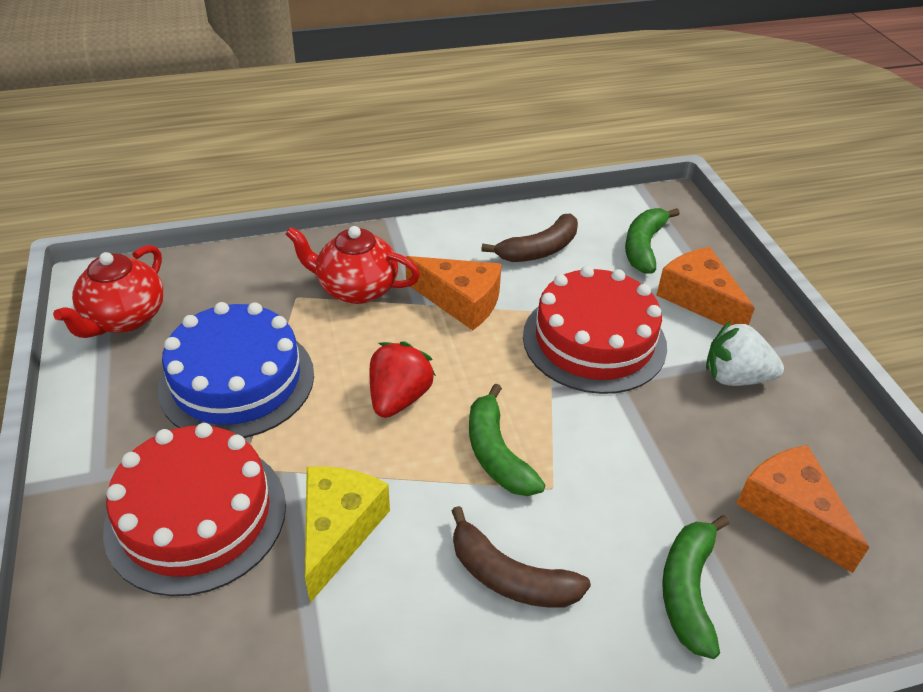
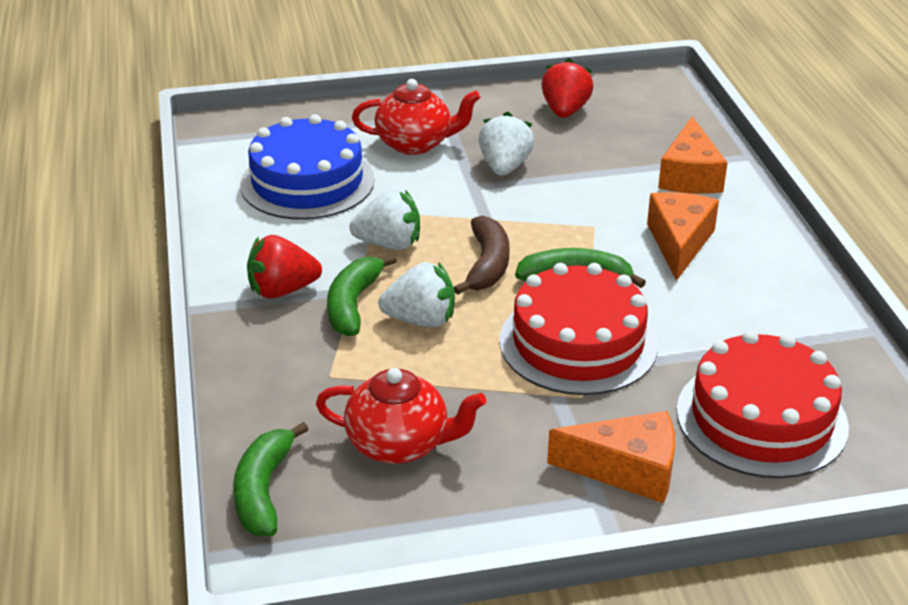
brown banana: [451,506,591,608] [481,214,578,262] = 2 -> [454,215,510,295] = 1
red strawberry: [370,341,436,418] = 1 -> [247,235,322,299] [541,58,594,118] = 2
white strawberry: [706,320,784,386] = 1 -> [349,189,420,250] [378,262,455,327] [479,112,534,176] = 3
yellow cheese: [305,466,390,603] = 1 -> none = 0

